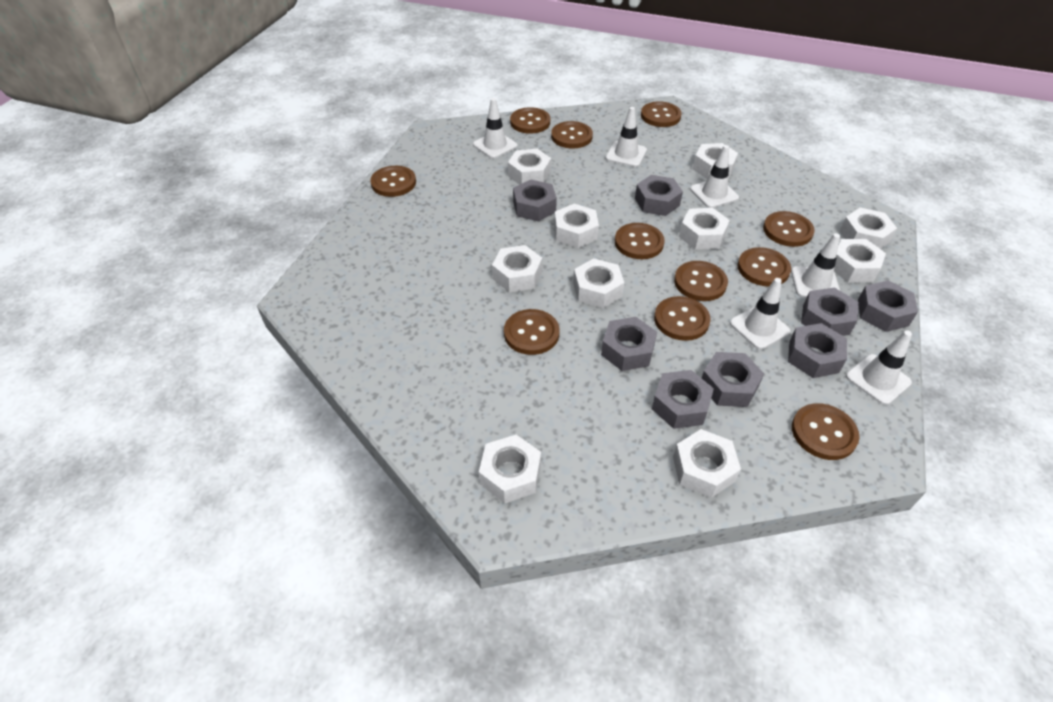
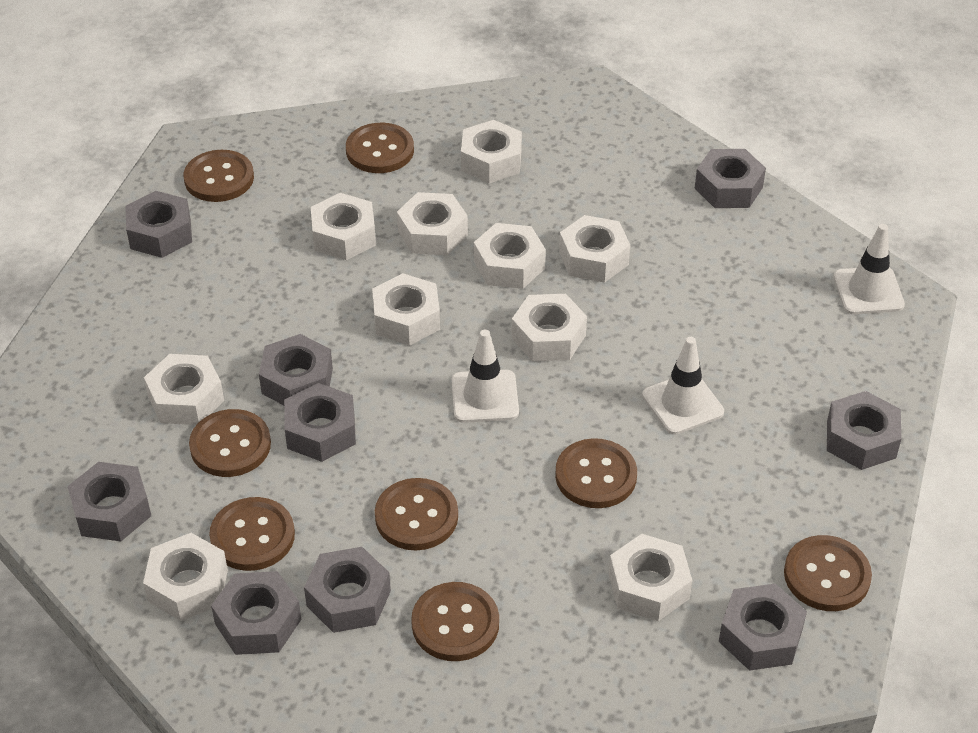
brown button: [370,166,416,197] [504,309,559,355] [510,107,550,134] [551,121,593,148] [615,223,665,259] [641,101,682,127] [654,296,711,341] [674,261,728,301] [738,247,791,287] [763,211,815,247] [792,403,860,460] = 11 -> [184,150,254,202] [189,409,271,477] [209,497,295,571] [346,123,414,173] [375,478,458,550] [411,582,499,661] [555,438,637,508] [784,535,872,611] = 8
grey nut: [513,179,557,221] [601,317,657,371] [635,175,683,216] [652,370,714,429] [702,352,764,407] [788,323,847,378] [801,288,858,336] [858,280,918,332] = 8 -> [67,462,151,541] [125,191,192,258] [211,571,301,655] [259,334,333,405] [284,383,356,462] [304,547,391,633] [695,149,766,208] [719,583,807,671] [827,391,902,470] = 9
white traffic cone: [473,98,518,159] [606,107,647,167] [690,145,739,208] [730,278,791,349] [791,233,840,298] [846,330,912,405] = 6 -> [452,330,519,423] [642,337,724,435] [834,224,905,314] = 3

